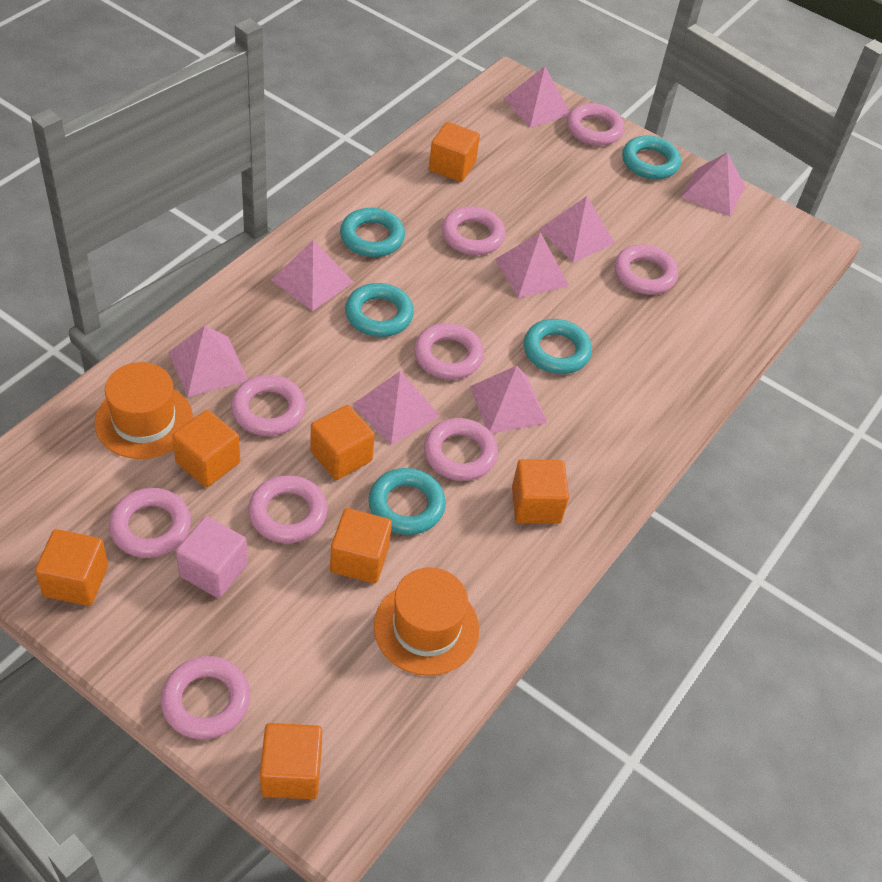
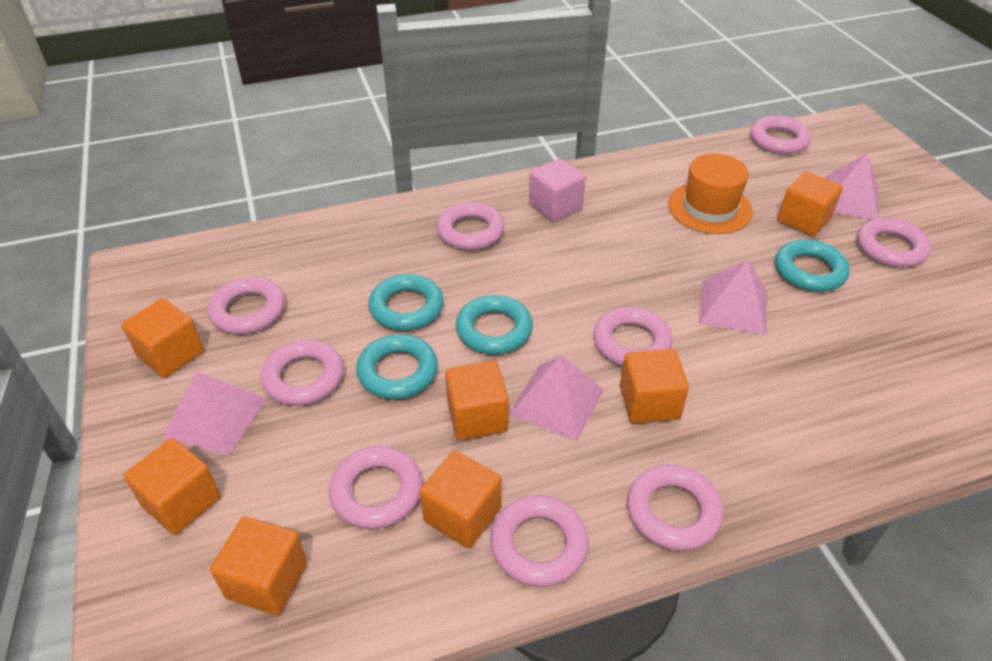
orange hat: [94,362,193,459] [374,567,479,676] = 2 -> [668,154,753,234] = 1
pink pyramid: [169,325,248,397] [271,240,353,311] [352,371,440,445] [470,366,547,433] [495,232,569,298] [503,66,570,128] [539,196,615,263] [681,152,745,217] = 8 -> [162,371,267,456] [509,355,604,442] [699,260,767,335] [824,153,879,220] = 4
turquoise ring: [340,208,405,257] [345,283,414,337] [368,468,446,535] [524,319,592,374] [622,135,681,179] = 5 -> [356,334,438,400] [368,274,444,331] [456,295,533,355] [775,240,850,292] = 4

